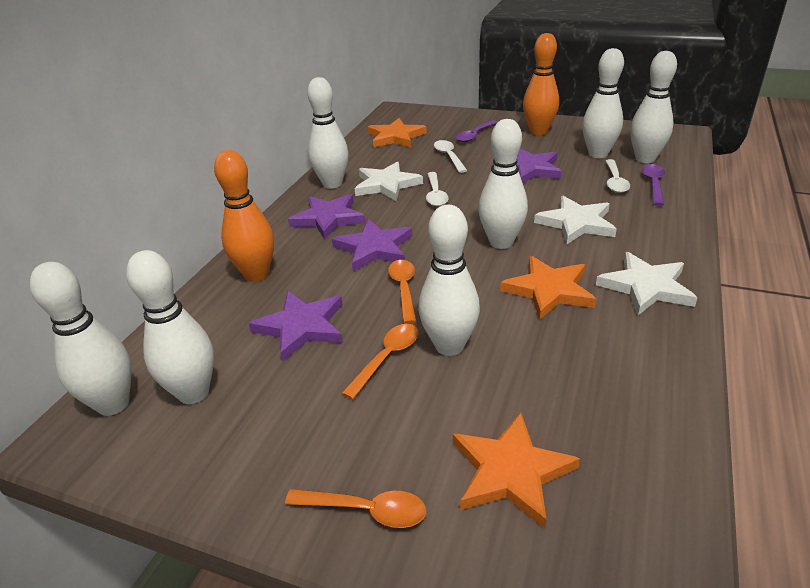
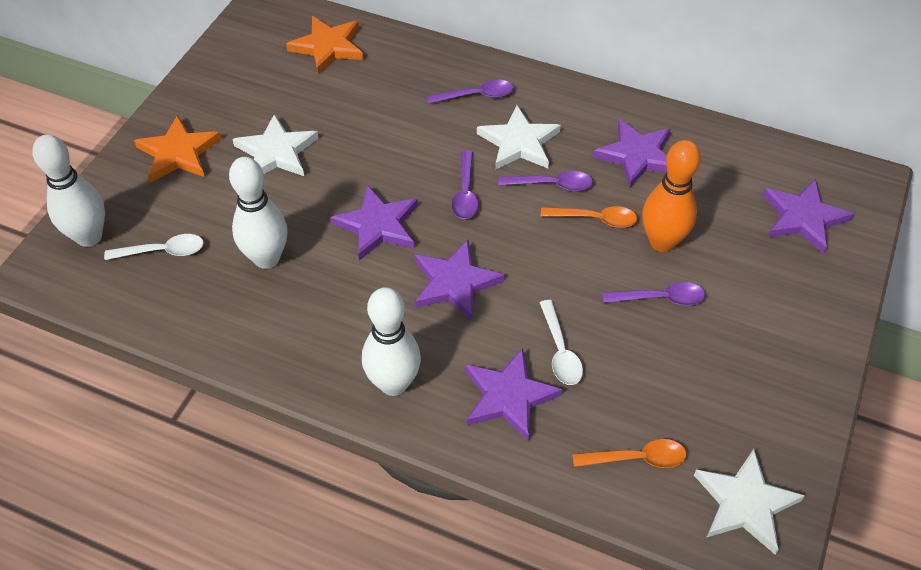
orange bowling pin: [214,150,274,282] [523,33,559,135] = 2 -> [642,140,701,252] = 1
orange spoon: [285,489,426,528] [341,324,418,400] [388,260,416,324] = 3 -> [541,206,638,228] [572,439,686,468] = 2
orange star: [368,118,427,148] [453,413,580,529] [500,256,596,320] = 3 -> [134,115,221,182] [286,16,363,74] = 2
purple spoon: [456,120,498,142] [642,164,665,206] = 2 -> [427,80,514,104] [451,151,478,219] [499,171,593,191] [602,282,705,306] = 4
purple star: [249,291,343,362] [288,194,365,240] [332,219,412,271] [493,148,562,183] = 4 -> [330,185,418,261] [415,240,504,321] [465,348,563,442] [593,119,670,188] [763,179,854,254] = 5
white bowling pin: [30,262,131,416] [126,250,214,404] [307,77,349,189] [419,205,480,356] [478,119,528,249] [582,48,624,158] [630,51,677,163] = 7 -> [32,134,105,247] [229,157,287,269] [362,287,421,396] = 3
white spoon: [426,172,448,206] [434,140,468,173] [606,159,630,193] = 3 -> [104,234,204,260] [540,300,583,385] = 2

